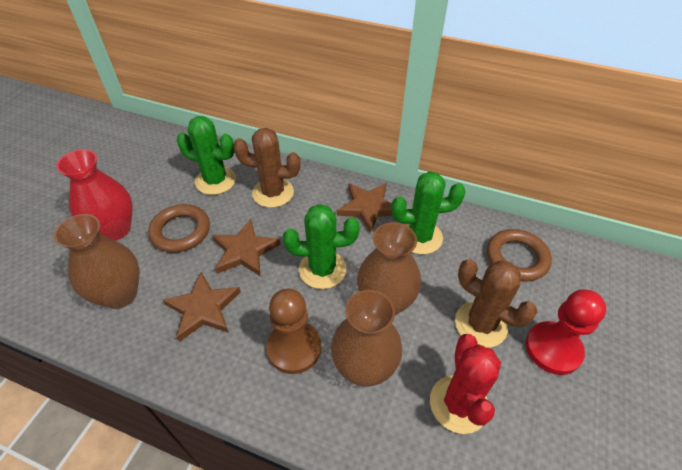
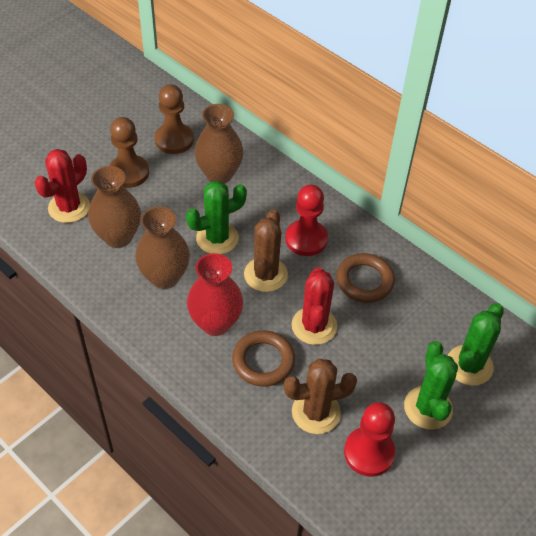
brown pawn: [266,289,321,374] = 1 -> [109,117,149,188] [154,84,194,154] = 2
brown star: [163,272,241,342] [212,219,281,277] [337,183,392,233] = 3 -> none = 0
red cactus: [430,334,501,434] = 1 -> [35,149,90,223] [292,267,337,345] = 2
red pawn: [525,289,606,375] = 1 -> [285,185,328,256] [344,402,395,477] = 2

